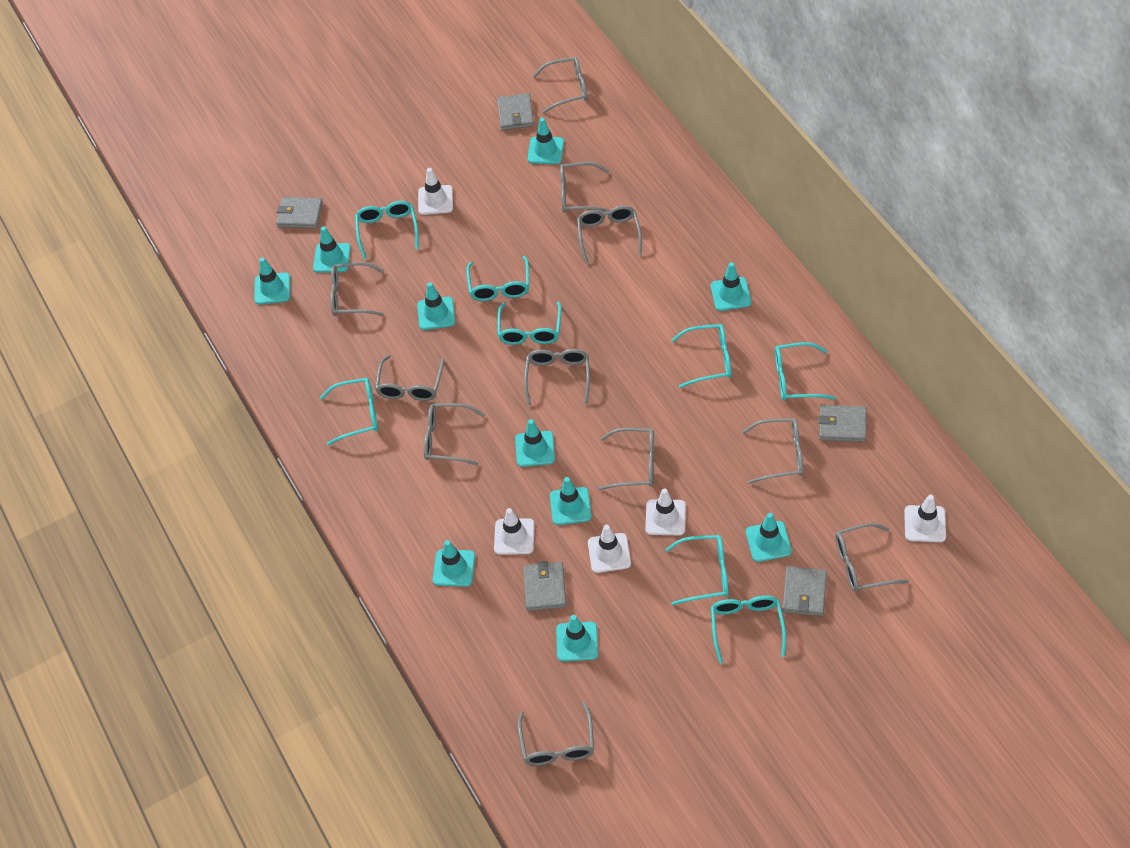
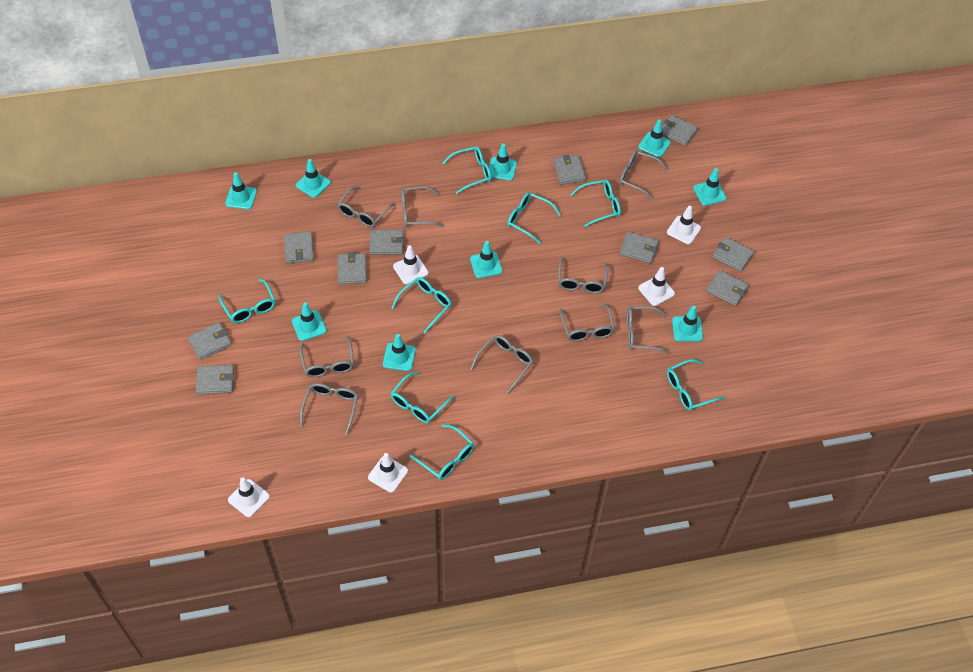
grey glasses: [330,262,384,316] [375,355,444,401] [424,403,485,465] [518,702,594,766] [524,349,590,405] [532,57,588,114] [560,162,610,213] [577,206,642,264] [598,428,654,490] [742,418,804,484] [835,523,909,592] = 11 -> [300,336,354,377] [300,383,358,435] [337,187,395,227] [401,186,443,227] [471,335,533,393] [558,257,608,294] [560,303,615,342] [620,150,668,199] [627,306,670,353] = 9
grey wallet: [276,197,323,229] [497,93,534,131] [523,561,566,611] [782,566,827,616] [818,405,867,442] = 5 -> [188,322,232,360] [196,365,234,394] [284,232,314,264] [338,252,367,284] [369,230,404,255] [553,154,586,185] [620,232,659,263] [662,115,698,146] [706,270,749,306] [712,237,754,272] = 10
turquoise traffic cone: [254,257,290,305] [313,226,351,273] [417,282,455,330] [433,540,475,587] [515,419,555,467] [527,118,564,164] [550,477,592,525] [556,615,598,662] [711,262,752,311] [746,513,792,562] = 10 -> [225,172,257,210] [292,302,327,341] [296,159,331,198] [383,334,416,371] [470,241,502,278] [489,144,517,181] [638,119,671,158] [672,306,703,342] [693,168,726,206] = 9

